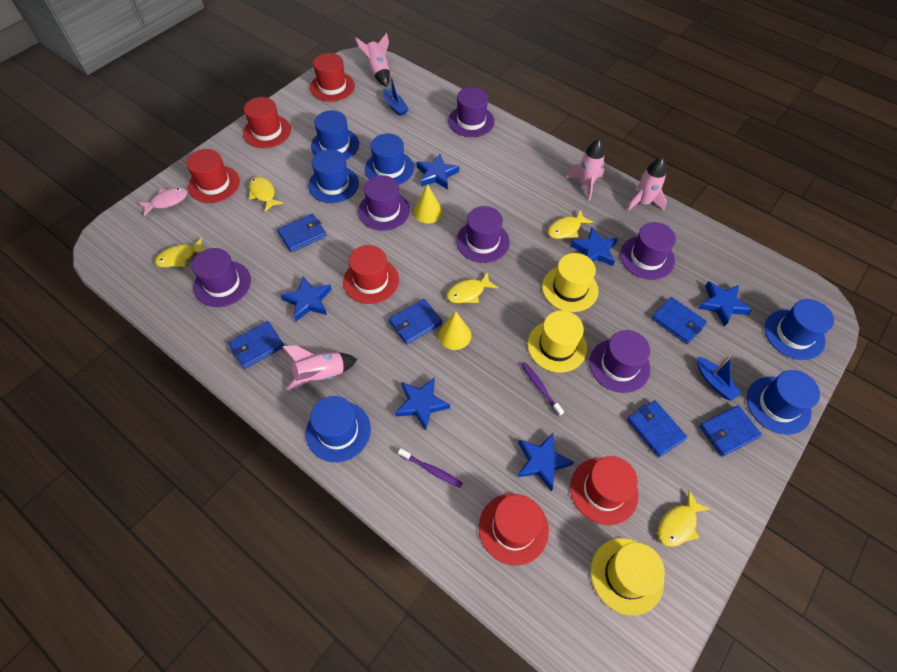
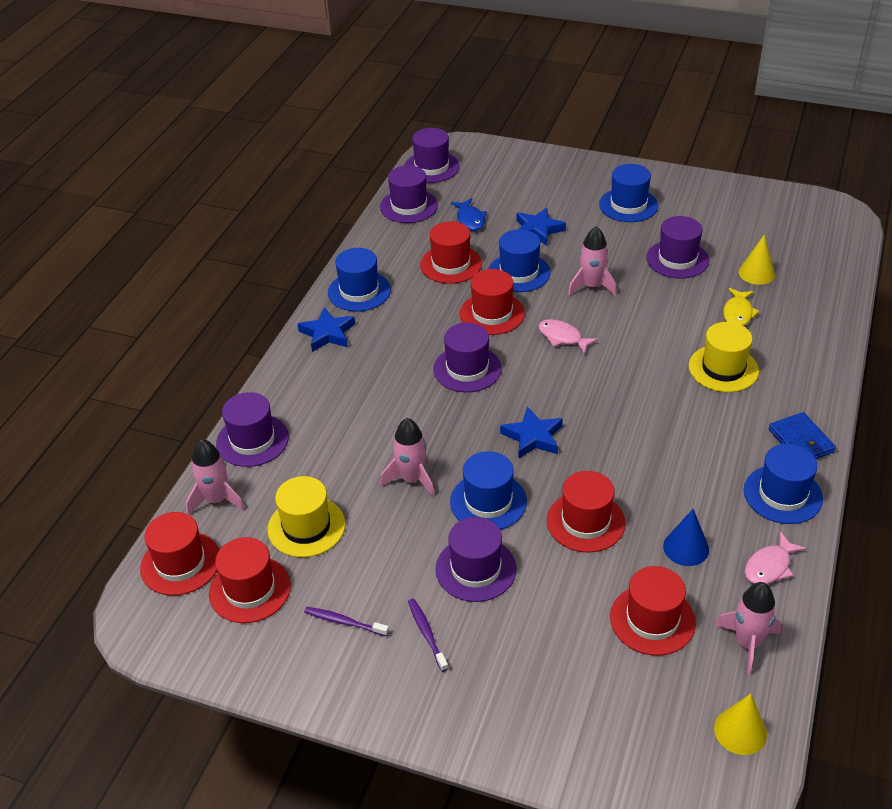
blue boat: [383,74,409,116] [697,355,742,401] = 2 -> none = 0
blue cone: none = 0 -> [663,509,709,566] = 1
blue fish: none = 0 -> [451,198,487,231] = 1
blue hat: [306,396,371,462] [308,149,359,203] [311,110,359,160] [365,134,414,185] [747,370,820,435] [765,299,834,360] = 6 -> [328,248,391,311] [450,451,527,530] [489,229,551,292] [599,164,658,222] [744,444,823,524] = 5
blue star: [281,276,332,321] [395,377,450,431] [417,154,459,189] [517,433,574,491] [570,227,618,266] [698,281,752,327] = 6 -> [298,307,355,352] [500,406,563,459] [516,208,566,246] = 3
blue wallet: [228,321,284,369] [277,214,327,252] [389,299,442,345] [627,400,687,457] [652,297,707,344] [699,405,762,457] = 6 -> [768,412,836,459] = 1
pink fish: [138,187,187,216] = 1 -> [538,319,598,354] [745,532,807,584] = 2
yellow fish: [155,238,205,267] [249,176,283,212] [446,273,498,303] [548,210,593,239] [658,490,710,547] = 5 -> [723,288,760,326] = 1
yellow hat: [528,311,587,372] [542,253,598,312] [591,538,665,616] = 3 -> [267,476,346,557] [688,322,759,392] = 2

